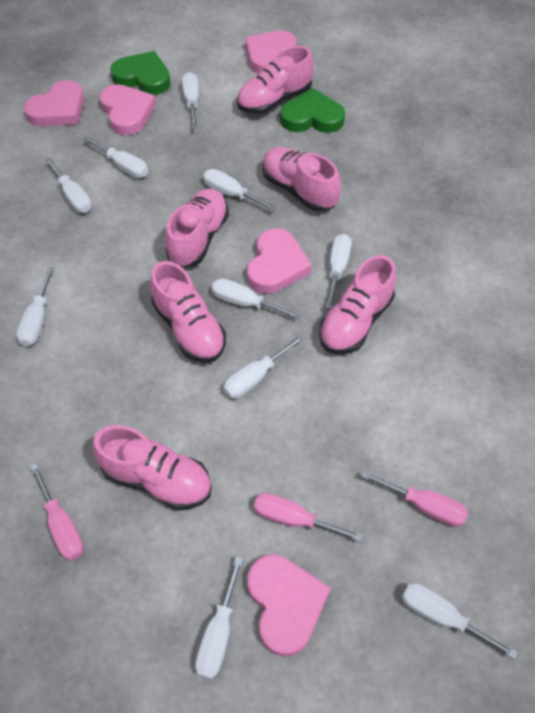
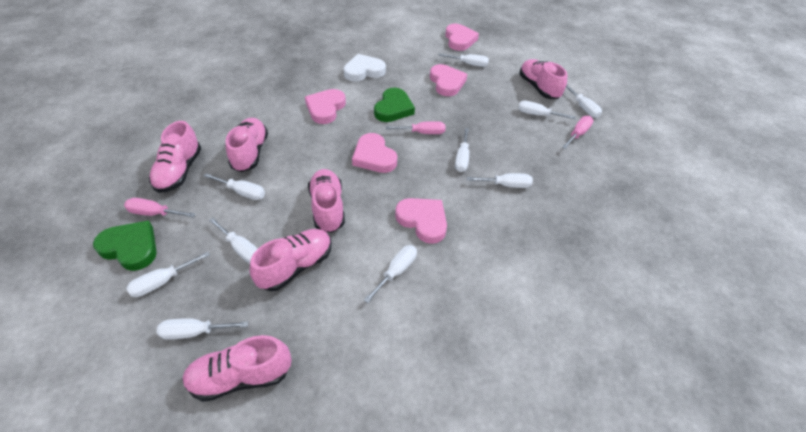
white heart: none = 0 -> [344,54,386,82] = 1

